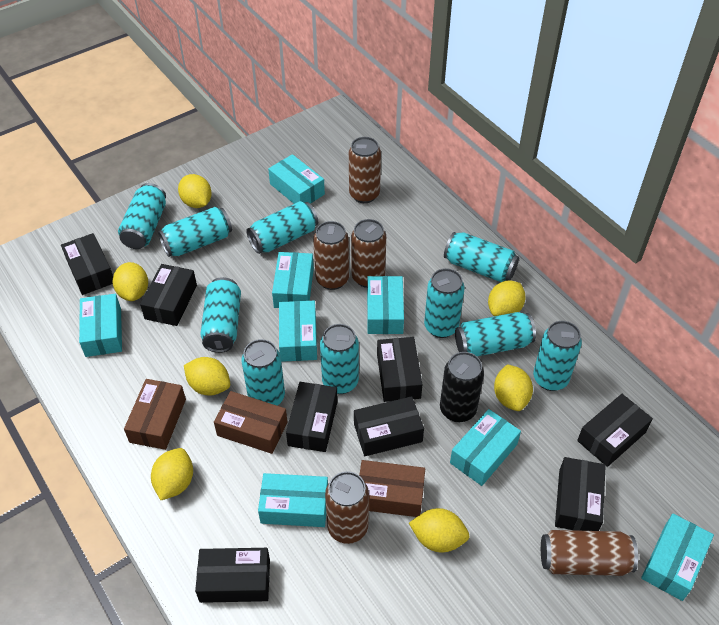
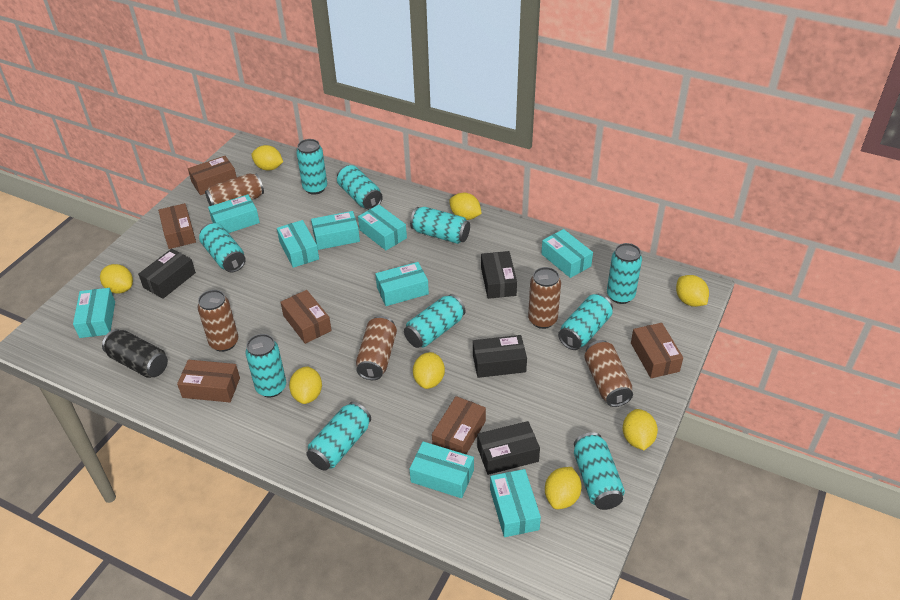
black box: [61,233,113,295] [140,264,197,326] [195,548,270,603] [286,382,338,452] [354,396,424,456] [377,337,423,402] [555,457,606,531] [577,394,653,467] = 8 -> [138,249,196,299] [473,335,527,378] [477,421,540,475] [481,251,517,299] = 4
brown box: [124,379,186,450] [214,391,288,454] [359,460,425,517] = 3 -> [158,203,196,249] [177,360,240,402] [188,156,236,195] [280,290,332,344] [432,396,486,454] [631,323,683,378] = 6
turquoise box: [79,294,122,357] [258,473,328,527] [268,154,325,204] [272,252,314,308] [279,301,317,362] [367,276,404,334] [450,409,521,486] [641,514,714,601] = 8 -> [73,288,115,338] [208,194,260,233] [277,220,319,268] [311,211,360,250] [358,205,407,250] [375,262,429,306] [409,441,474,498] [490,469,541,537] [541,229,593,278] = 9
yellow lemon: [112,262,148,301] [151,448,193,500] [178,174,212,208] [184,357,230,396] [409,508,469,552] [488,280,526,316] [494,364,533,411] = 7 -> [100,264,133,293] [251,145,283,171] [289,366,322,404] [413,352,445,389] [449,193,482,220] [545,467,582,509] [623,409,658,450] [676,275,709,307] = 8

